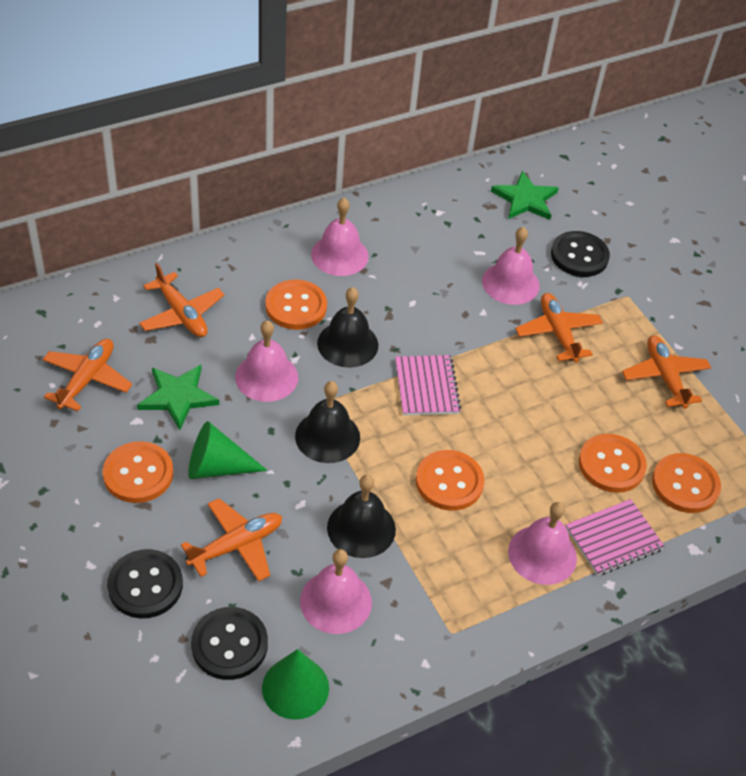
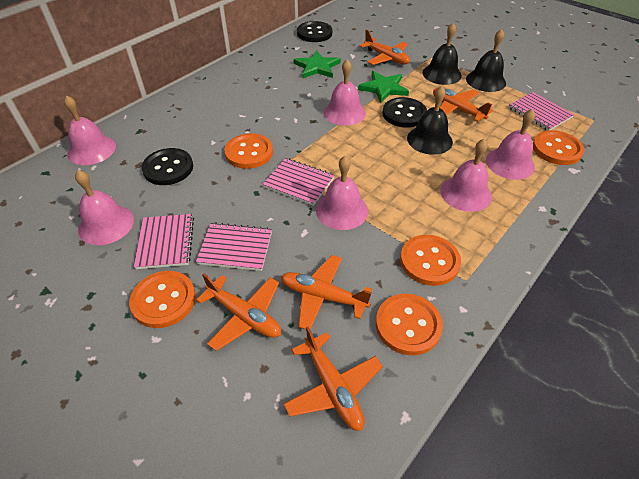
green cone: [188,421,268,479] [262,649,329,720] = 2 -> none = 0
pink bell: [235,320,298,402] [300,549,372,634] [311,198,369,276] [482,227,540,305] [508,502,577,585] = 5 -> [64,95,116,165] [75,170,134,245] [316,156,368,230] [323,60,366,126] [440,139,492,212] [486,109,535,180] = 6
pink notebook: [395,355,461,416] [566,499,665,576] = 2 -> [134,214,194,269] [196,222,272,271] [263,158,335,206] [508,92,574,131] = 4

